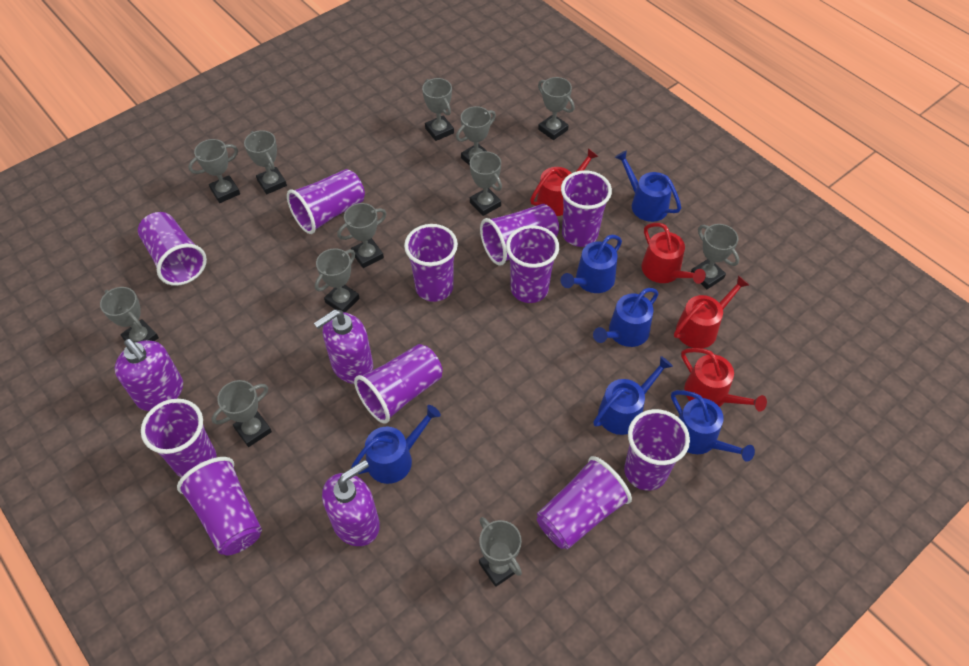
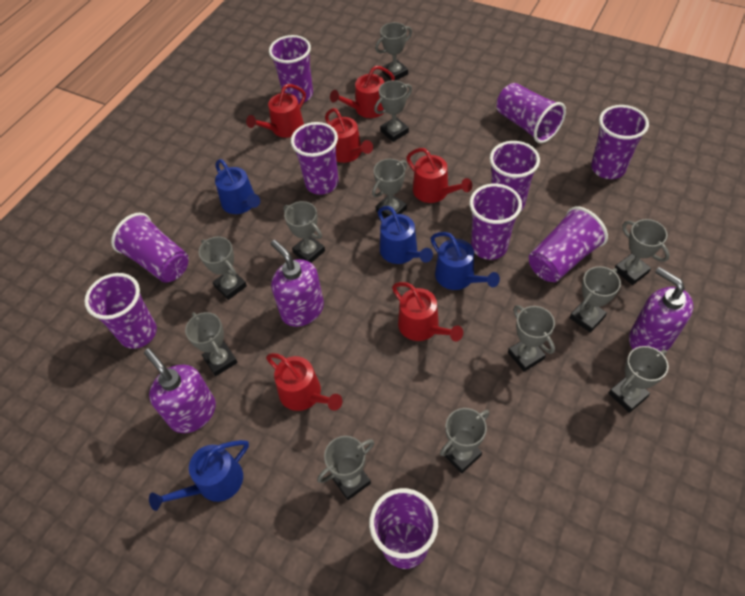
blue watering can: [351,405,441,484] [561,235,622,293] [593,288,659,347] [593,356,673,435] [615,150,681,222] [671,390,755,462] = 6 -> [149,440,249,511] [215,159,260,214] [378,206,433,264] [431,232,500,290] = 4
purple cup: [138,212,207,286] [141,398,217,477] [177,457,262,555] [287,169,365,234] [354,344,443,424] [404,224,458,302] [480,204,559,266] [506,225,559,303] [537,456,632,549] [561,170,612,247] [624,409,690,491] = 11 -> [84,273,157,349] [111,212,189,283] [269,35,313,104] [291,122,338,195] [369,488,438,569] [469,184,522,260] [490,141,540,212] [497,83,566,143] [529,206,608,282] [591,105,649,179] = 10
red watering can: [530,148,599,216] [642,223,706,284] [674,275,749,349] [681,348,767,412] = 4 -> [246,84,306,138] [266,353,342,411] [325,108,373,163] [330,66,395,118] [392,282,463,341] [406,148,472,203] = 6

